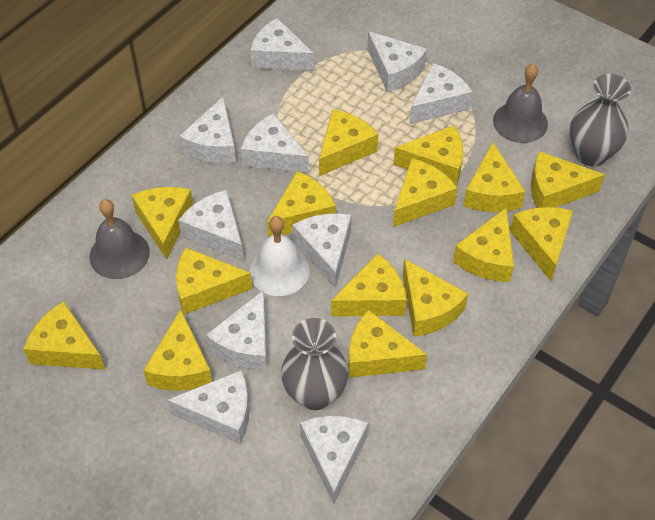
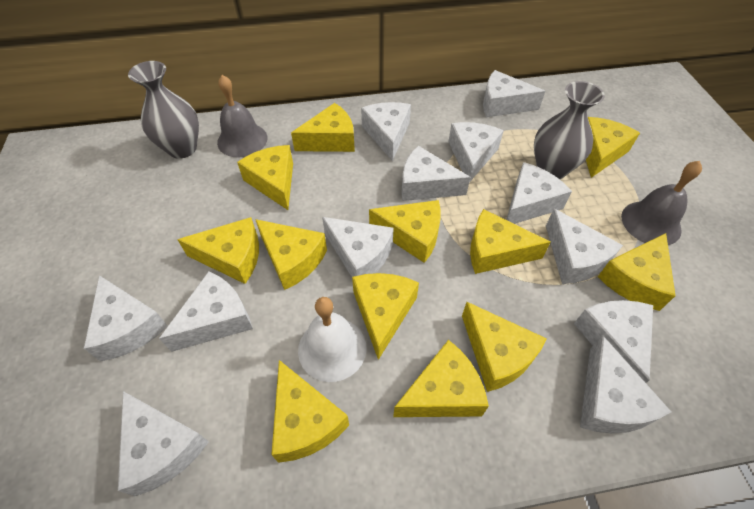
white cheese: [167,370,249,444] [178,190,244,261] [179,97,236,164] [206,290,267,370] [241,113,309,173] [250,18,314,71] [292,213,351,288] [300,416,369,504] [367,31,427,92] [409,63,472,124] = 10 -> [84,275,168,362] [118,391,209,496] [159,271,253,352] [322,217,394,277] [361,102,411,161] [401,146,470,201] [448,122,504,183] [483,70,545,117] [506,162,572,224] [546,209,623,284] [574,300,653,383] [580,336,671,434] = 12
yellow cheese: [23,301,105,370] [131,187,193,260] [143,309,212,391] [176,247,252,314] [267,171,336,237] [319,109,378,176] [331,253,407,316] [348,309,427,378] [393,158,458,227] [394,125,463,186] [403,259,468,336] [453,208,514,282] [463,143,526,212] [510,207,573,282] [531,151,605,208] = 15 -> [177,217,259,284] [237,145,293,210] [255,219,327,290] [271,360,349,463] [291,103,355,152] [352,273,419,360] [369,200,441,263] [393,340,489,417] [462,302,547,392] [470,209,551,274] [586,117,640,178] [598,233,676,311] = 12

